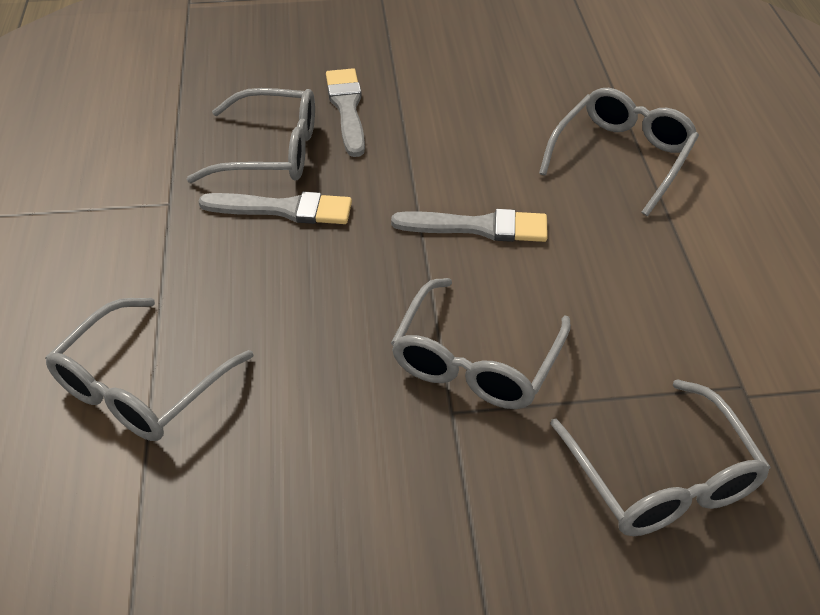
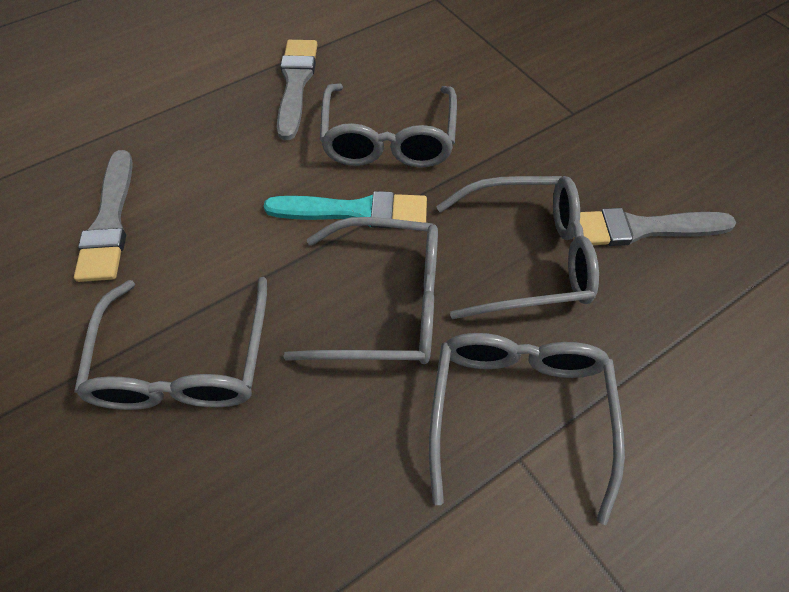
turquoise brush: none = 0 -> [263,191,427,228] = 1

